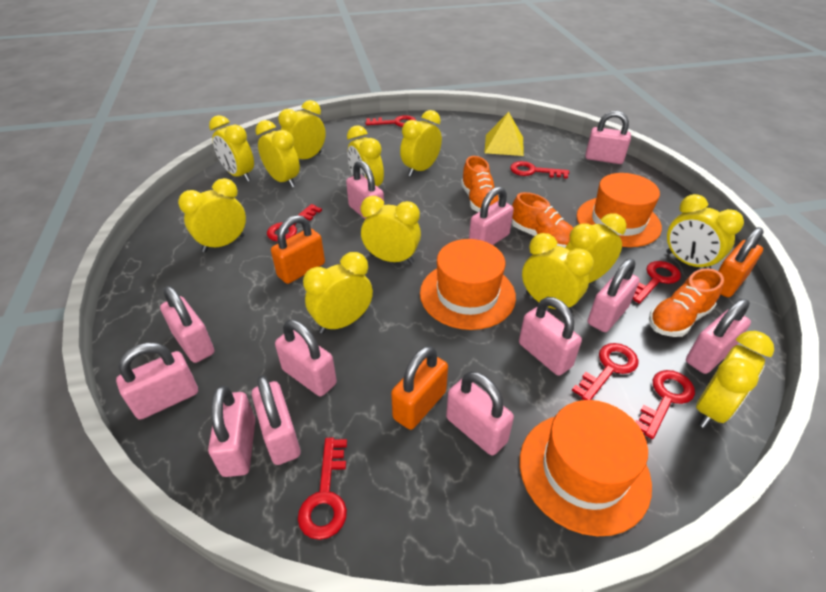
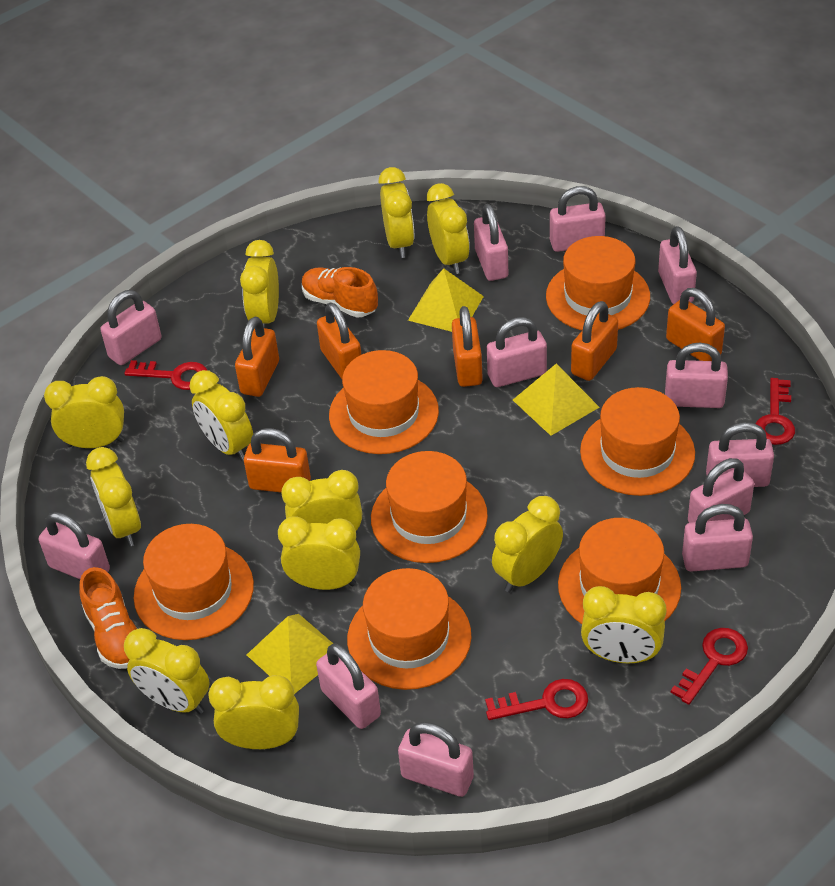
orange hat: [420,239,516,330] [520,400,652,536] [577,173,662,247] = 3 -> [134,524,254,640] [329,350,439,454] [347,568,471,690] [371,451,488,563] [546,236,650,330] [558,518,681,624] [580,387,695,496] = 7
orange padlock: [271,215,325,284] [391,346,448,430] [718,227,764,297] = 3 -> [235,317,279,397] [244,428,311,493] [317,303,362,379] [452,306,483,387] [571,301,618,381] [666,288,725,361] = 6
orange shoe: [461,156,499,212] [512,192,573,248] [649,268,724,337] = 3 -> [80,567,137,669] [302,267,378,318] = 2
red key: [267,204,322,242] [298,438,347,540] [365,115,416,127] [510,161,569,179] [572,343,639,400] [633,261,681,304] [635,370,695,439] = 7 -> [125,360,207,390] [485,679,588,720] [670,628,748,705] [756,378,795,445] = 4
yellow pyramid: [484,112,524,156] = 1 -> [247,614,333,694] [408,268,484,332] [513,364,599,436] = 3

